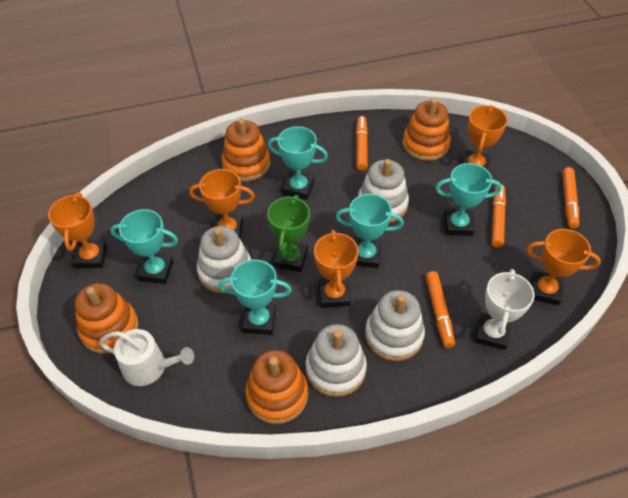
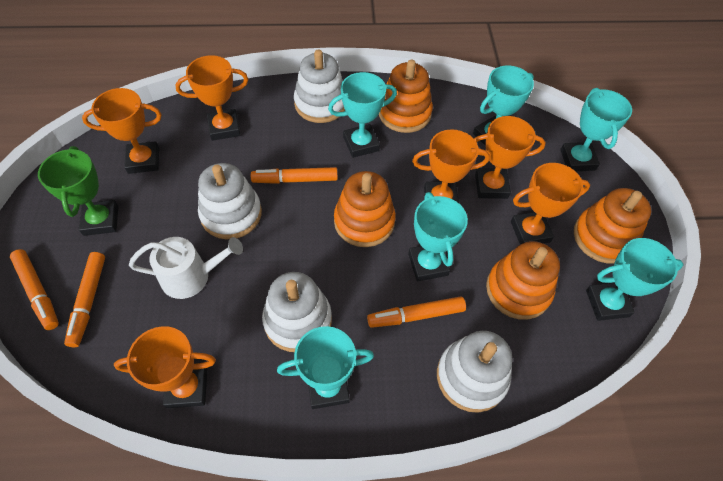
orange trophy: [48,193,107,268] [189,169,255,239] [314,230,358,308] [463,105,508,170] [527,229,601,306] = 5 -> [82,88,162,174] [114,326,216,408] [175,55,248,141] [412,129,490,203] [474,116,546,199] [511,163,590,244] = 6
turquoise trophy: [110,209,178,284] [218,259,292,335] [268,126,328,200] [336,194,404,268] [435,163,502,236] = 5 -> [277,326,374,409] [328,72,397,158] [408,192,468,282] [473,66,534,146] [560,88,632,171] [586,238,684,321] = 6
white trophy: [475,269,534,350] = 1 -> none = 0

